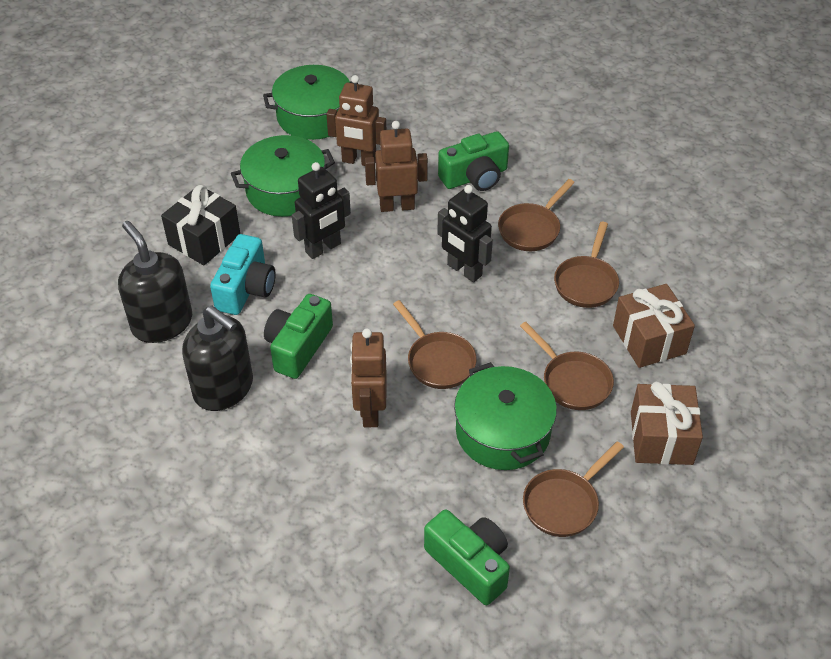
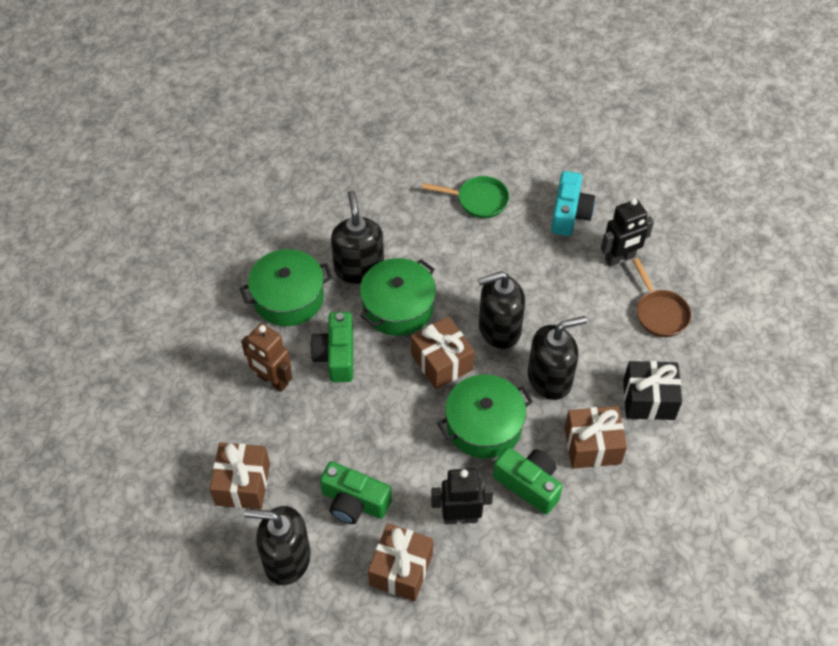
black soap dispenser: [118,221,192,343] [182,305,253,411] = 2 -> [245,506,311,585] [331,190,384,284] [478,271,525,349] [528,316,587,400] = 4
brown gift: [613,284,695,368] [631,382,703,465] = 2 -> [210,442,270,510] [368,523,433,601] [411,316,474,390] [565,406,627,469] = 4
brown pan: [393,300,476,389] [498,179,575,251] [520,322,614,410] [523,441,624,537] [554,222,619,308] = 5 -> [632,258,691,337] = 1
brown robot: [326,75,386,166] [350,329,387,427] [365,121,428,212] = 3 -> [241,323,292,392] = 1
green pan: none = 0 -> [422,176,509,218] = 1

